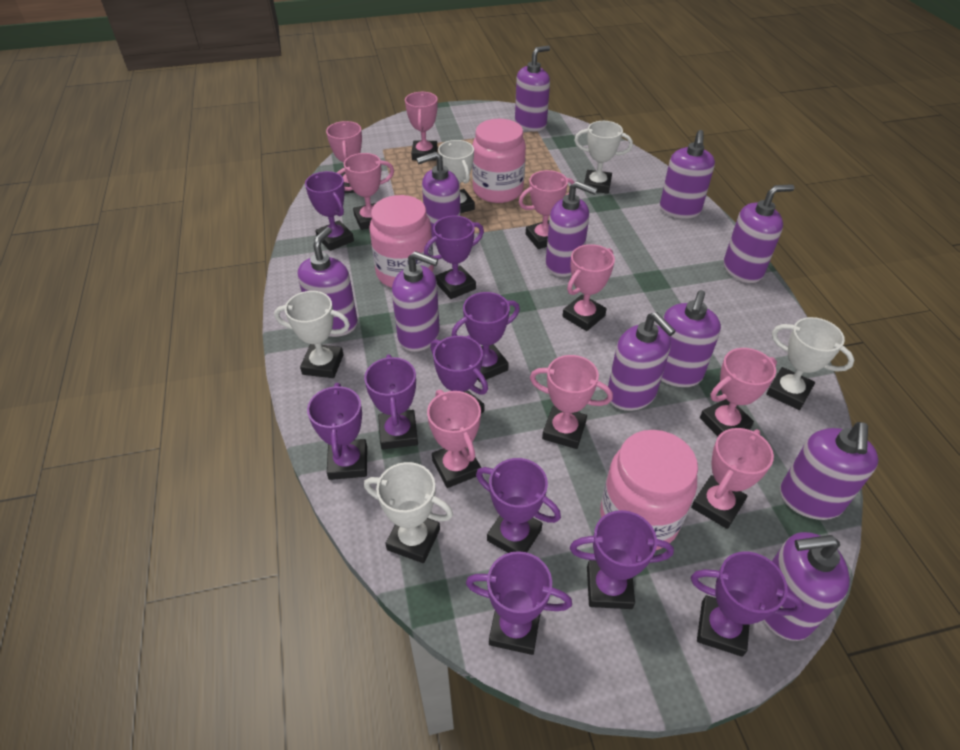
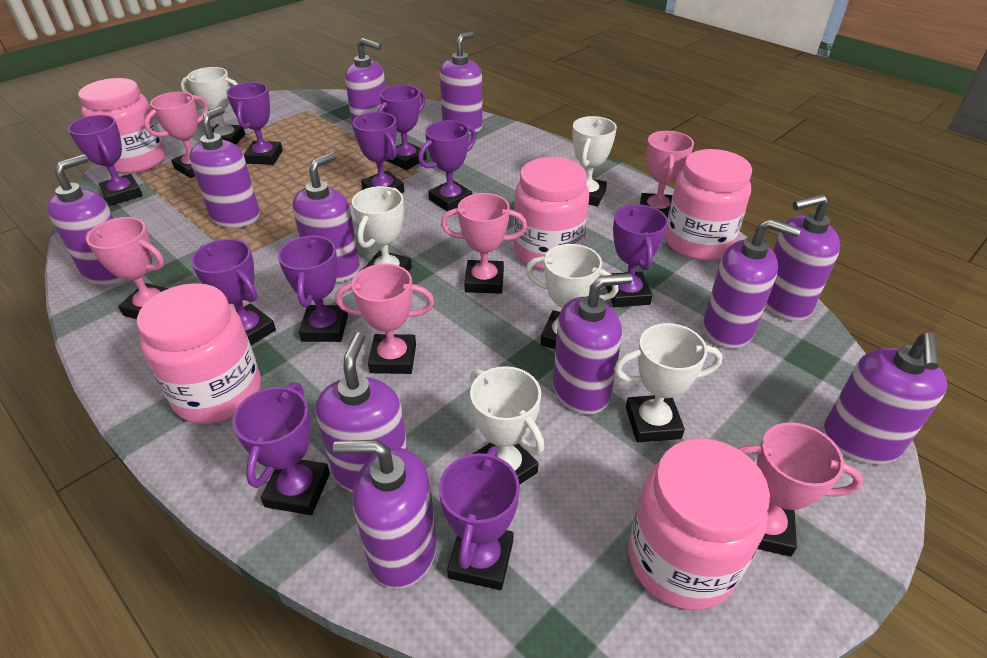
pink jar: [369,195,434,288] [472,119,526,203] [600,430,698,550] = 3 -> [78,78,166,174] [137,283,261,424] [514,157,589,270] [628,438,770,610] [665,149,752,261] = 5
pink trophy: [326,121,362,193] [337,153,394,230] [405,92,438,161] [427,390,481,488] [519,170,575,249] [530,355,613,449] [562,244,615,331] [691,428,774,529] [700,348,777,436] = 9 -> [85,217,169,319] [144,92,208,178] [335,264,434,374] [441,193,527,294] [640,131,694,219] [737,422,863,556] = 6
white trophy: [274,291,350,378] [364,462,453,563] [438,140,475,213] [574,121,633,194] [766,317,854,410] = 5 -> [181,67,245,145] [352,186,412,272] [470,366,544,484] [525,244,618,349] [572,116,617,206] [614,323,723,442] = 6

